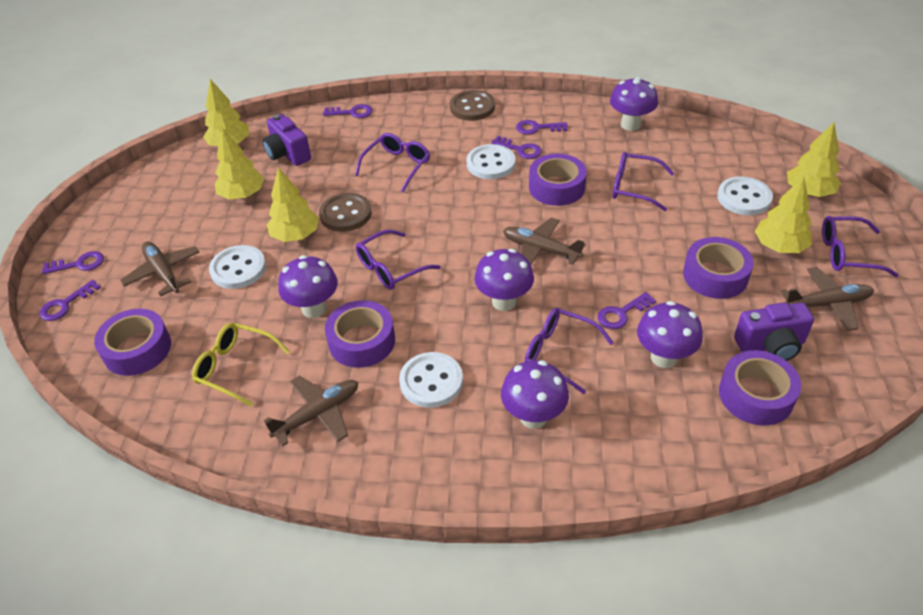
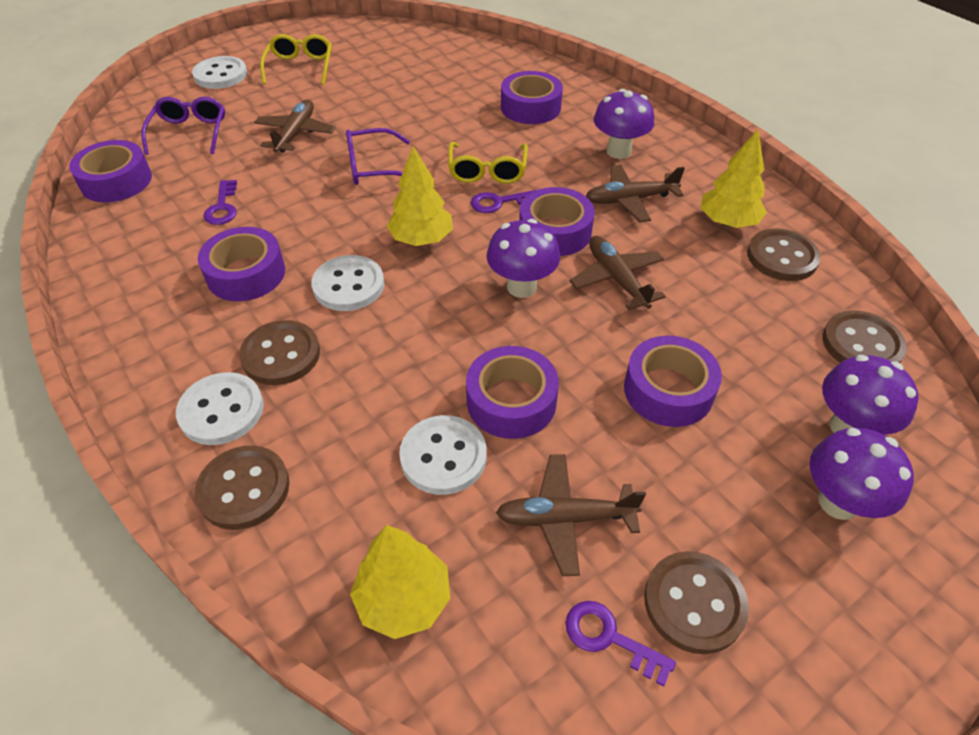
brown button: [319,193,372,232] [450,90,495,121] = 2 -> [195,445,290,530] [239,320,320,385] [644,551,749,654] [747,229,821,281] [822,310,907,363] = 5
purple camera: [262,114,311,166] [734,302,814,361] = 2 -> none = 0
purple glasses: [355,133,430,192] [356,229,441,290] [525,308,614,394] [613,152,674,211] [822,216,899,277] = 5 -> [141,97,225,155] [346,128,410,185] = 2
purple key: [39,280,101,321] [42,251,104,274] [323,104,373,118] [492,136,542,159] [516,120,568,135] [597,292,656,329] = 6 -> [203,180,237,225] [471,190,536,213] [565,601,676,687] = 3
purple mushroom: [278,255,338,318] [474,249,534,311] [501,360,569,429] [610,77,658,131] [637,301,703,368] = 5 -> [487,219,560,298] [594,89,654,159] [810,428,914,520] [822,355,919,435] = 4
purple tape: [94,309,171,376] [325,300,395,368] [529,154,587,206] [683,237,754,299] [719,350,801,425] = 5 -> [69,140,152,202] [198,227,285,301] [466,346,559,439] [501,71,563,124] [519,187,595,256] [624,336,722,427] = 6
yellow glasses: [192,323,290,407] = 1 -> [260,34,332,85] [448,142,528,184] = 2
yellow tree: [203,79,249,147] [215,128,264,199] [267,167,319,242] [755,176,812,253] [787,122,841,197] = 5 -> [350,525,451,639] [387,146,453,246] [701,130,767,228] = 3

